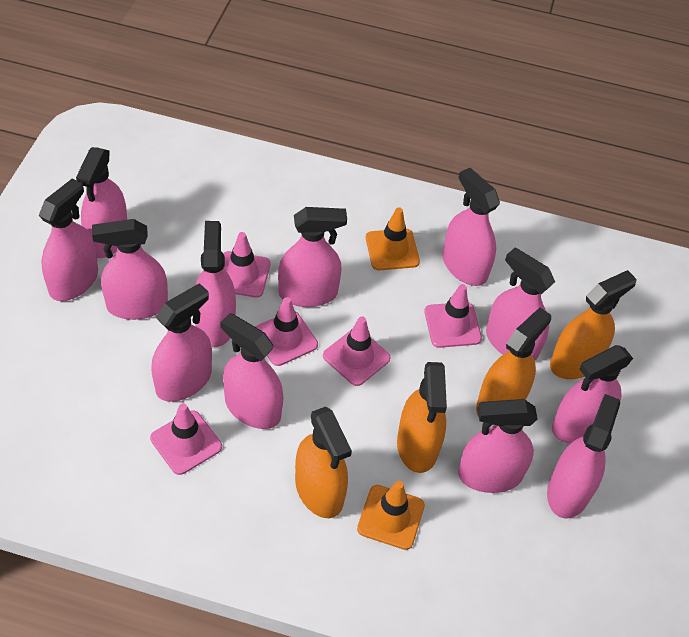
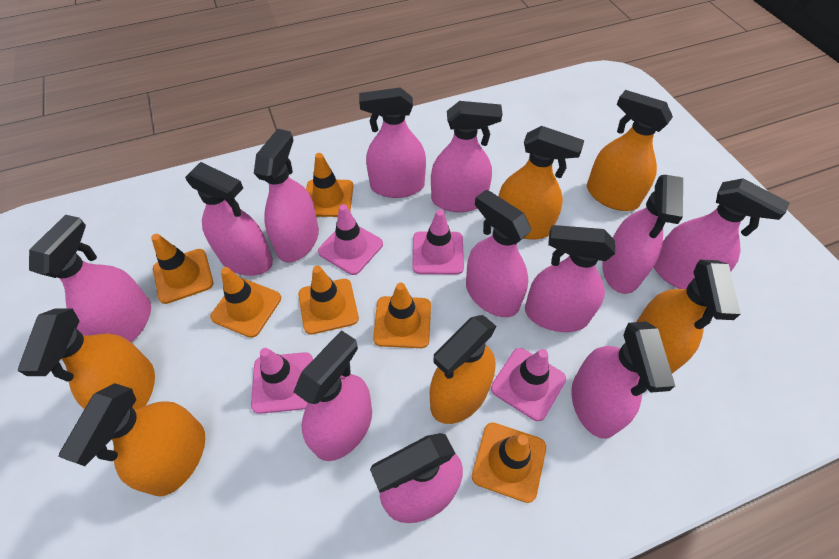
orange spray bottle: [295,407,352,518] [397,362,447,473] [476,307,551,417] [550,270,637,379] = 4 -> [18,308,155,409] [58,383,205,497] [430,315,497,424] [498,126,584,240] [587,90,673,211] [636,260,741,374] = 6
orange traffic cone: [357,481,425,550] [366,207,420,270] = 2 -> [151,234,213,304] [210,267,281,338] [298,266,359,335] [306,153,353,217] [373,283,431,348] [472,423,546,503] = 6
pink traffic cone: [150,403,222,475] [223,232,271,298] [255,297,318,366] [323,316,391,386] [424,284,482,348] = 5 -> [251,348,313,414] [318,204,383,275] [412,210,464,275] [491,348,566,421] = 4

